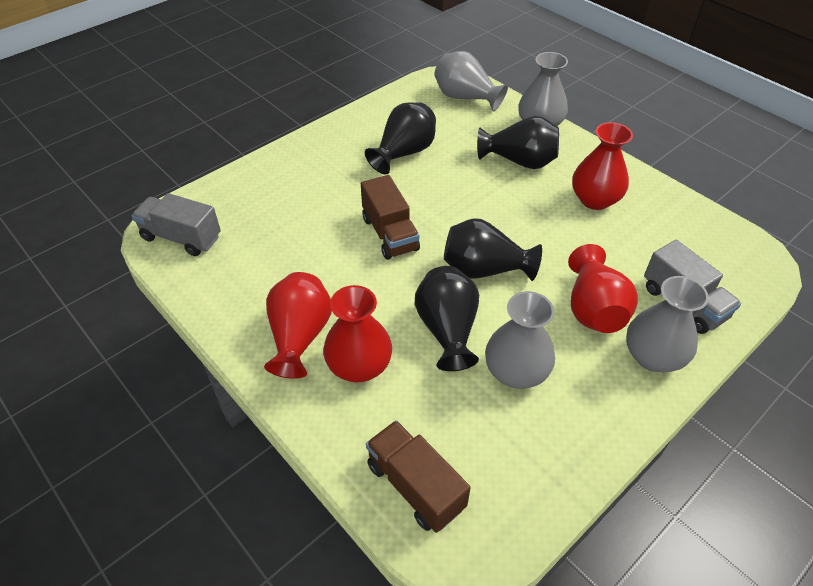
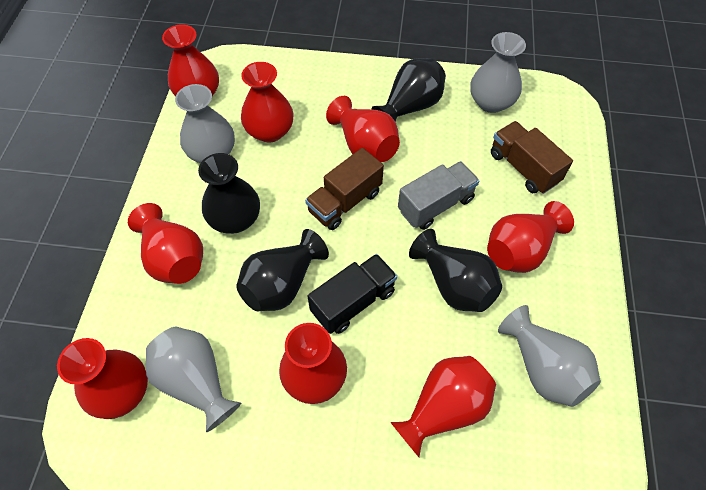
black truck: none = 0 -> [308,254,397,334] = 1
grey truck: [131,193,221,256] [644,240,741,334] = 2 -> [398,161,479,230] = 1
red vase: [264,272,332,379] [323,285,392,383] [568,244,638,333] [572,122,633,210] = 4 -> [57,338,148,419] [128,203,203,284] [162,24,219,96] [241,62,294,142] [279,323,347,404] [326,96,400,162] [390,356,496,457] [487,201,574,273] = 8

